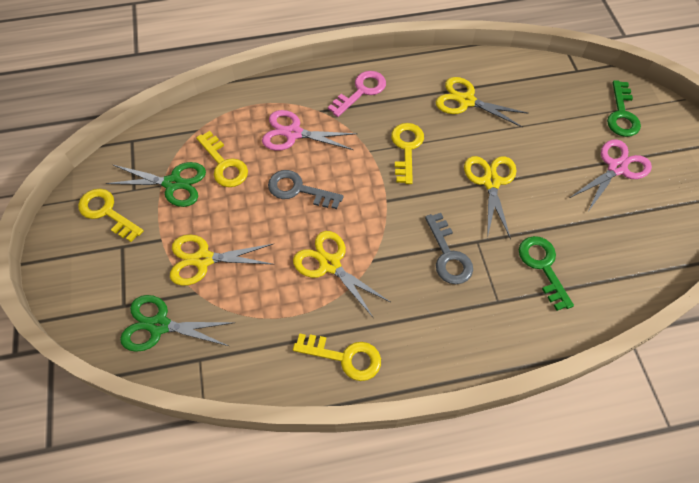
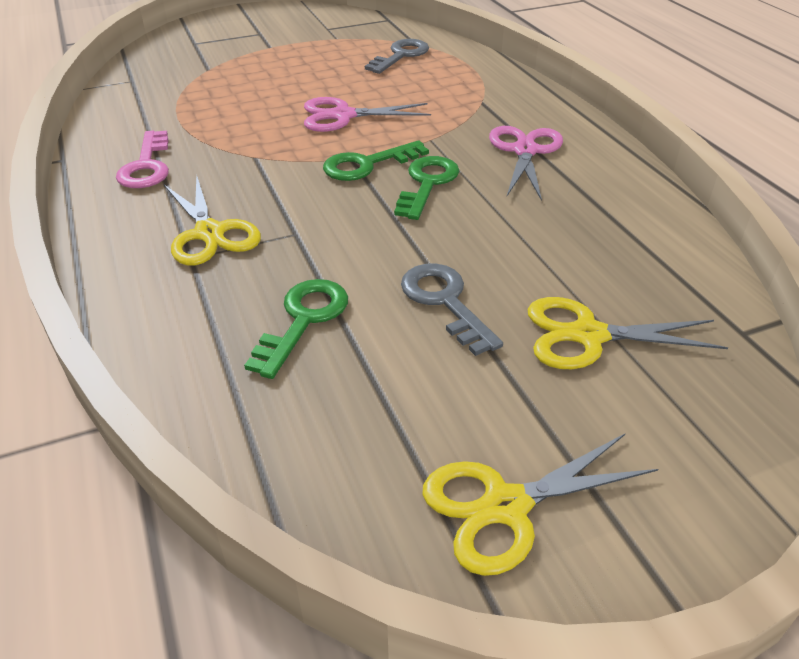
green key: [519,236,574,311] [607,80,641,137] = 2 -> [244,279,348,379] [323,140,429,181] [394,156,459,220] = 3
green scissors: [105,162,206,207] [120,295,235,352] = 2 -> none = 0
yellow key: [78,189,144,242] [196,131,248,187] [293,333,381,381] [391,123,424,184] = 4 -> none = 0
yellow scissors: [170,235,275,286] [293,231,390,317] [436,77,529,128] [464,156,516,240] = 4 -> [164,175,261,265] [422,433,658,576] [527,297,728,369] = 3

